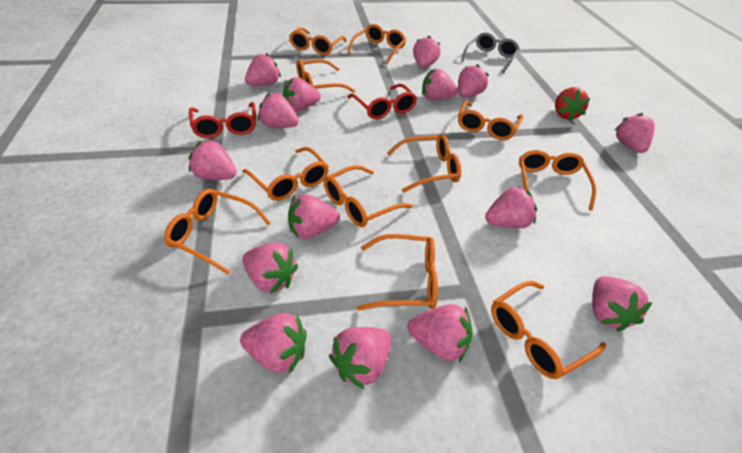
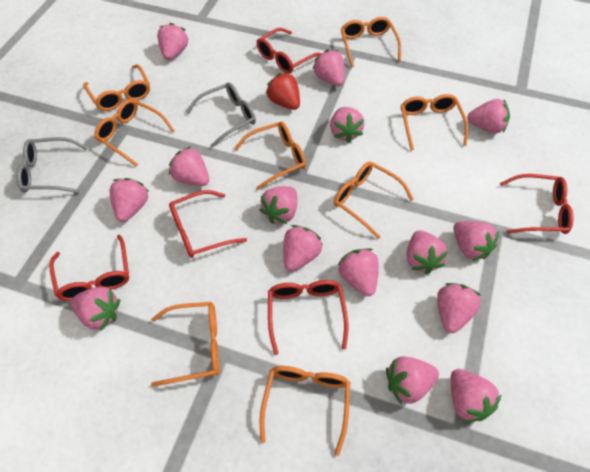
grey glasses: [461,32,520,74] = 1 -> [16,137,88,193] [186,82,256,148] = 2
orange glasses: [164,189,271,274] [242,147,329,201] [289,27,346,55] [296,59,355,93] [324,165,413,227] [348,24,406,65] [357,234,438,310] [387,134,461,193] [458,100,523,140] [491,281,606,379] [519,150,596,211] = 11 -> [83,64,150,111] [94,99,175,167] [151,302,220,387] [234,122,306,190] [260,366,350,456] [334,161,414,239] [341,17,401,68] [401,94,468,151] = 8
red glasses: [189,102,256,138] [347,84,417,119] = 2 -> [49,234,129,301] [169,190,247,258] [257,28,322,73] [268,280,348,355] [500,174,574,234] = 5

